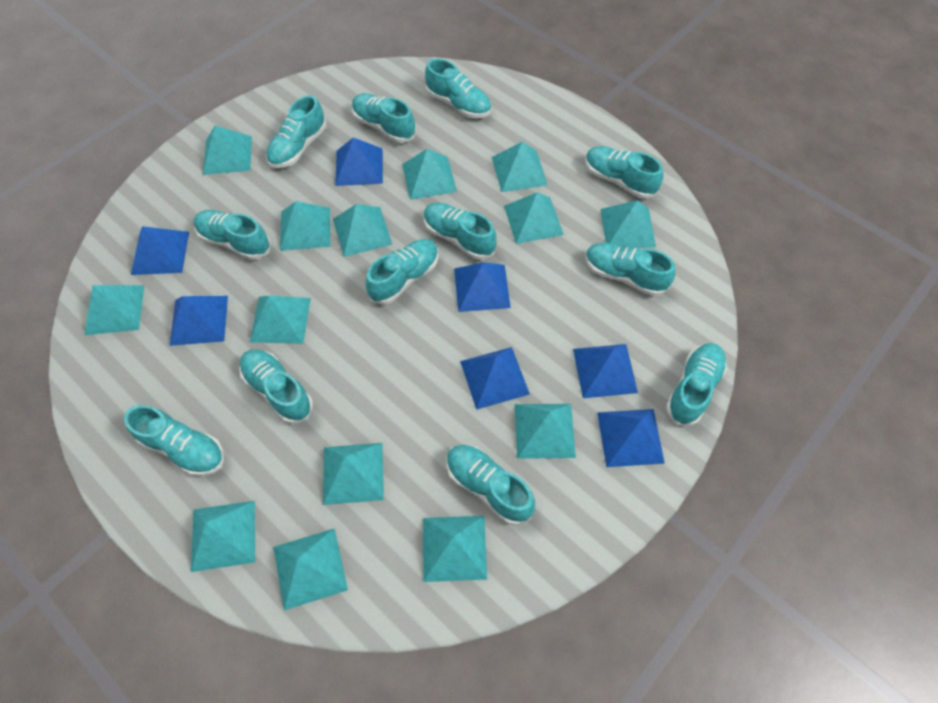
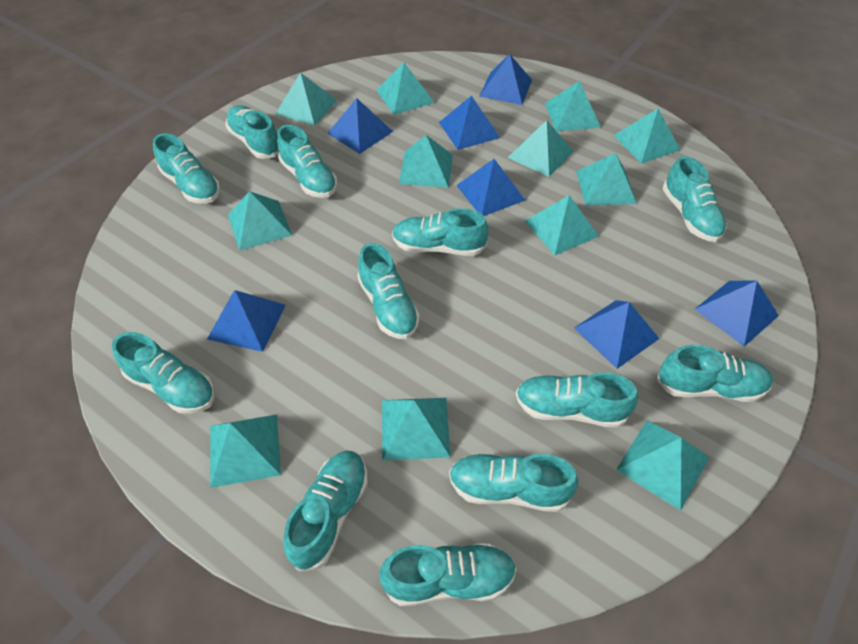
turquoise pyramid: [84,285,144,335] [191,501,255,572] [203,126,252,175] [250,296,311,344] [273,528,348,611] [280,201,330,251] [323,443,384,505] [333,204,393,257] [402,149,457,200] [423,516,487,582] [492,142,547,192] [504,192,564,244] [515,404,576,459] [601,200,656,248] = 14 -> [210,414,281,488] [228,191,292,251] [276,73,337,126] [376,63,435,115] [382,398,450,460] [399,135,453,188] [508,120,573,177] [525,195,599,255] [545,81,601,131] [576,153,637,206] [613,109,680,164] [616,421,709,511] = 12

